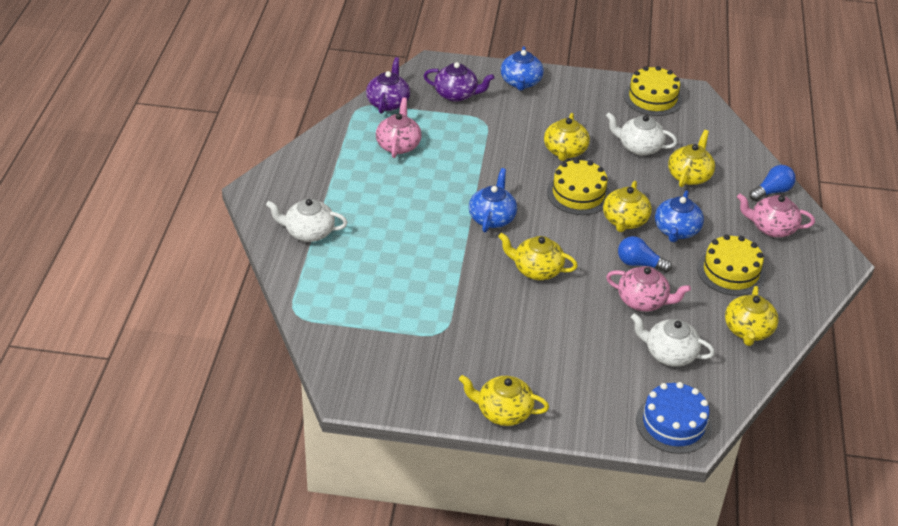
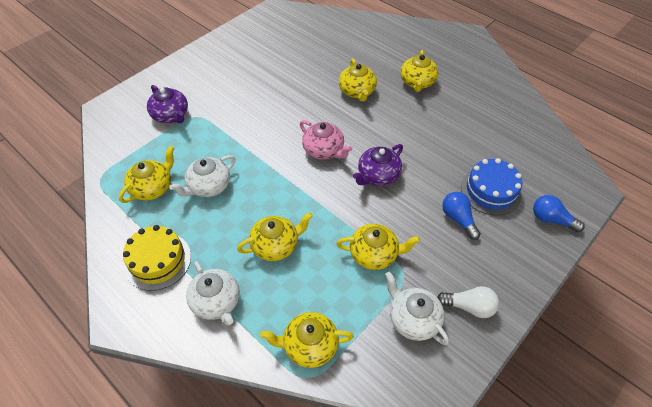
blue teapot: [469,168,517,233] [501,46,544,91] [655,190,704,242] = 3 -> none = 0
pink teapot: [376,98,422,158] [606,266,691,311] [737,194,815,237] = 3 -> [300,120,352,160] = 1
white light bulb: none = 0 -> [437,286,499,318] = 1
yellow cake: [547,158,610,215] [624,66,682,116] [697,235,765,296] = 3 -> [123,225,191,291] = 1

